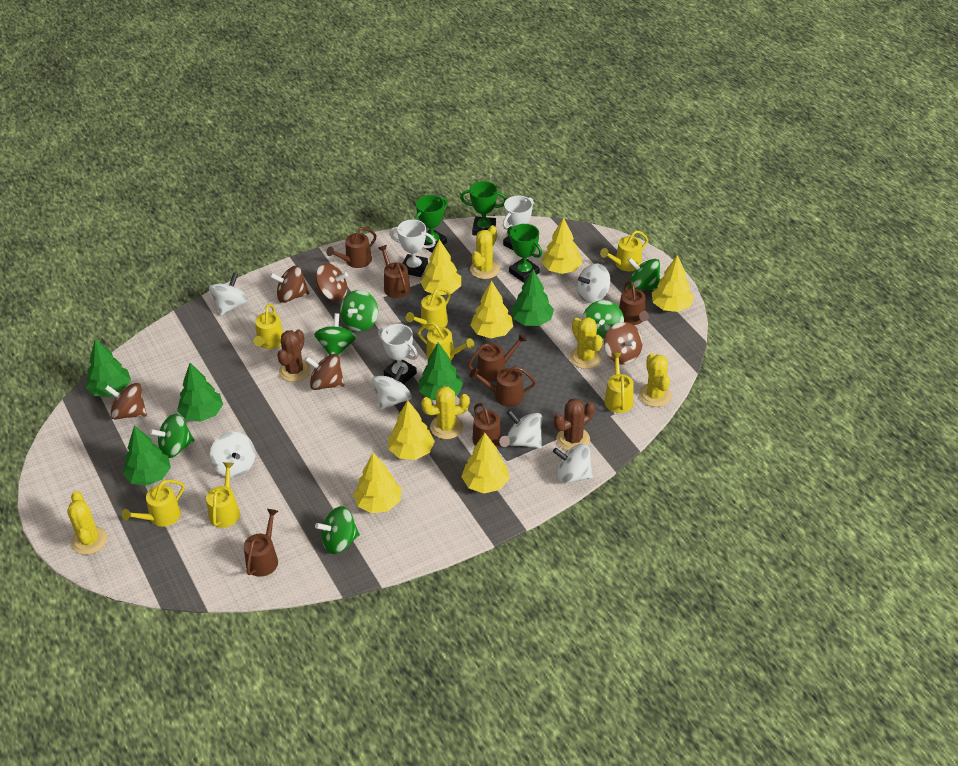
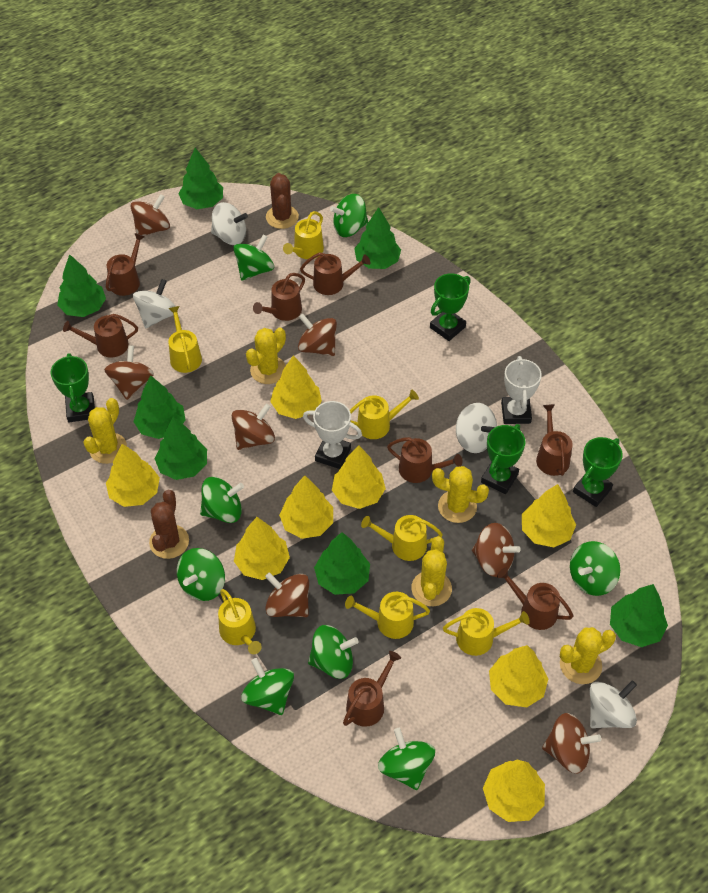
brown spinning top: [105,383,147,420] [270,266,309,303] [305,354,345,390] [316,264,348,301] [604,322,643,364] = 5 -> [104,345,154,400] [131,194,170,236] [232,403,275,450] [265,572,309,617] [298,314,337,356] [472,523,521,577] [542,713,601,773] = 7
brown watering can: [244,509,278,577] [326,227,376,268] [378,245,411,298] [468,333,527,382] [469,367,536,407] [472,403,510,448] [619,280,649,325] = 7 -> [63,314,138,358] [106,233,145,296] [253,273,305,321] [300,252,370,295] [343,651,401,727] [387,437,463,483] [497,568,573,630] [536,404,573,476] = 8
green spinning top: [150,414,194,458] [314,313,356,356] [315,506,360,554] [340,290,378,331] [582,300,624,342] [628,258,660,290] = 6 -> [177,548,225,601] [200,477,244,523] [233,234,274,281] [241,658,294,715] [308,625,359,679] [330,194,368,237] [378,728,435,790] [570,541,620,596] = 8
green tree: [86,339,131,397] [123,425,171,486] [177,363,223,422] [419,342,463,400] [511,270,554,326] = 5 -> [57,254,106,317] [134,375,186,439] [155,417,207,480] [179,148,223,209] [314,532,370,595] [354,207,401,269] [610,584,668,647] = 7
green trophy: [414,195,448,252] [460,181,507,236] [507,224,542,283] = 3 -> [51,353,95,422] [430,273,471,341] [481,424,526,494] [573,437,623,507] = 4
white spinning top: [209,273,248,316] [210,432,255,477] [372,366,412,411] [507,410,542,449] [553,444,593,484] [577,263,610,303] = 6 -> [133,279,178,329] [211,202,248,245] [456,403,497,453] [590,680,637,728] = 4
white trophy: [378,324,418,384] [389,219,436,277] [503,196,534,250] = 3 -> [303,401,362,469] [501,356,542,424] = 2
yellow tree: [353,453,401,513] [389,400,435,460] [420,239,461,295] [461,433,509,494] [470,281,513,338] [542,218,583,274] [652,255,694,312] = 7 -> [106,444,160,507] [234,517,290,580] [270,355,322,419] [279,476,333,539] [332,445,386,509] [483,760,545,822] [489,645,548,707] [522,484,576,547] = 8

